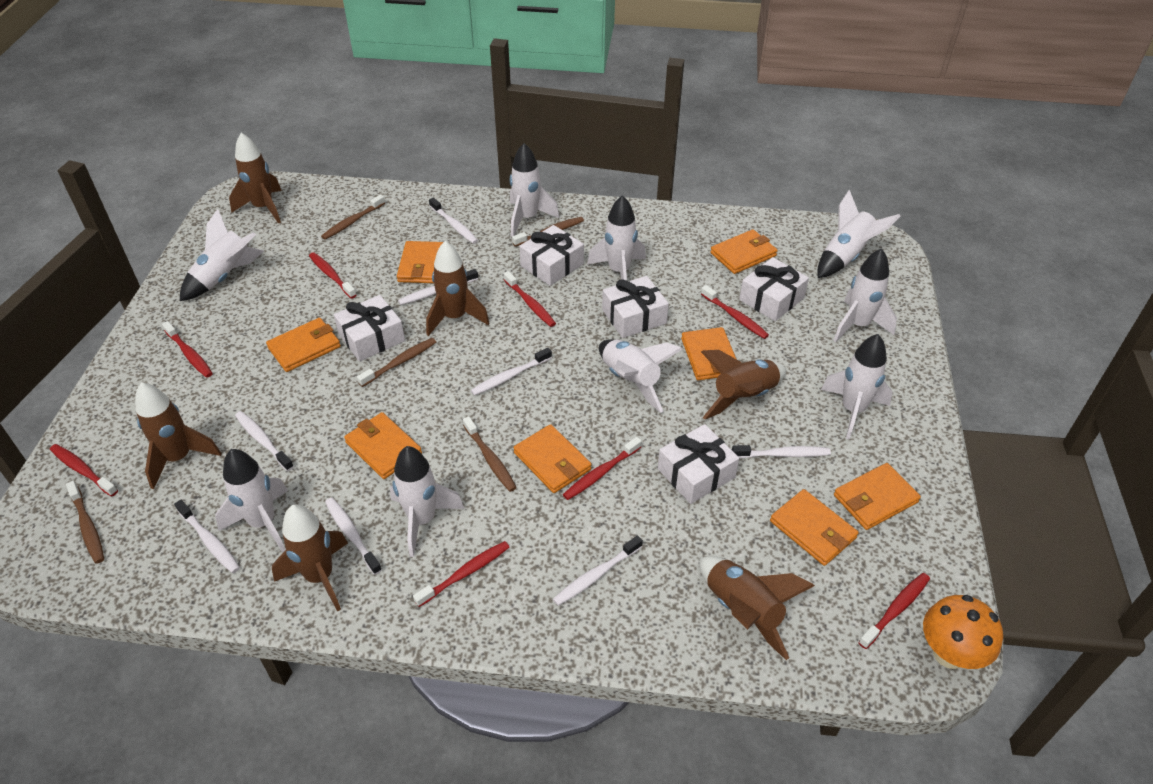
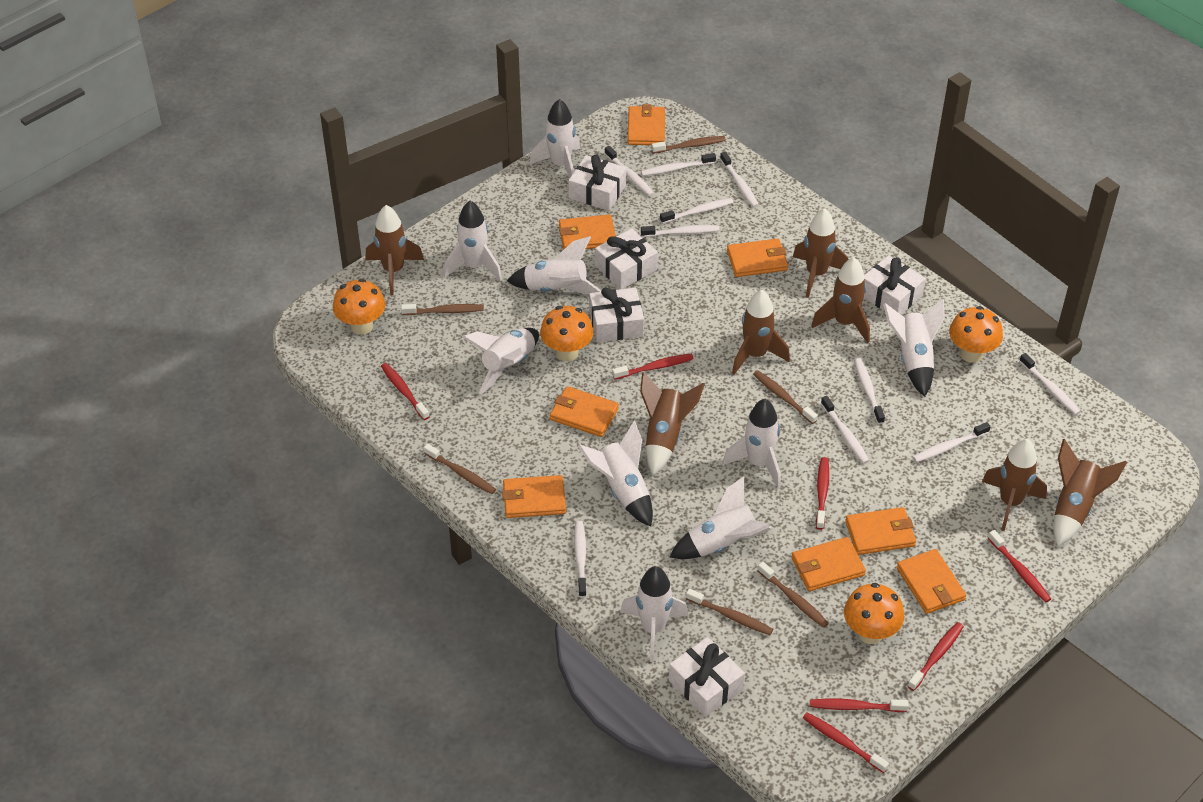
brown rocket: [135,382,221,489] [229,133,282,224] [272,505,348,612] [426,241,489,336] [699,556,815,660] [701,350,786,419] = 6 -> [365,205,424,295] [640,372,705,475] [732,290,790,375] [793,208,849,298] [811,257,870,343] [982,439,1047,531] [1054,439,1127,546] = 7
brown toothbrush: [66,481,104,564] [321,195,385,240] [357,338,436,387] [463,416,517,492] [512,217,584,247] = 5 -> [401,304,484,315] [424,444,496,494] [651,136,726,154] [686,588,773,635] [753,370,818,424] [758,562,829,628] = 6
orange mushroom: [923,595,1003,669] = 1 -> [333,279,385,335] [540,306,593,361] [844,583,904,644] [949,306,1003,363] = 4
red toothbrush: [50,444,118,496] [162,321,213,378] [309,252,356,299] [413,541,510,607] [504,271,556,327] [563,437,642,500] [701,285,769,339] [858,573,930,649] = 8 -> [381,363,430,420] [612,354,694,380] [803,712,889,773] [810,699,909,712] [816,457,829,530] [908,622,964,691] [988,530,1051,603] = 7
white toothbrush: [174,500,240,573] [235,411,294,471] [325,498,382,575] [398,269,478,305] [429,198,478,244] [471,348,552,396] [553,536,643,606] [732,445,831,458] = 8 -> [574,521,587,598] [604,146,654,196] [641,153,716,176] [641,225,720,237] [660,198,733,224] [720,152,759,207] [821,396,869,464] [854,358,885,424] [913,422,991,463] [1019,353,1081,415] = 10

